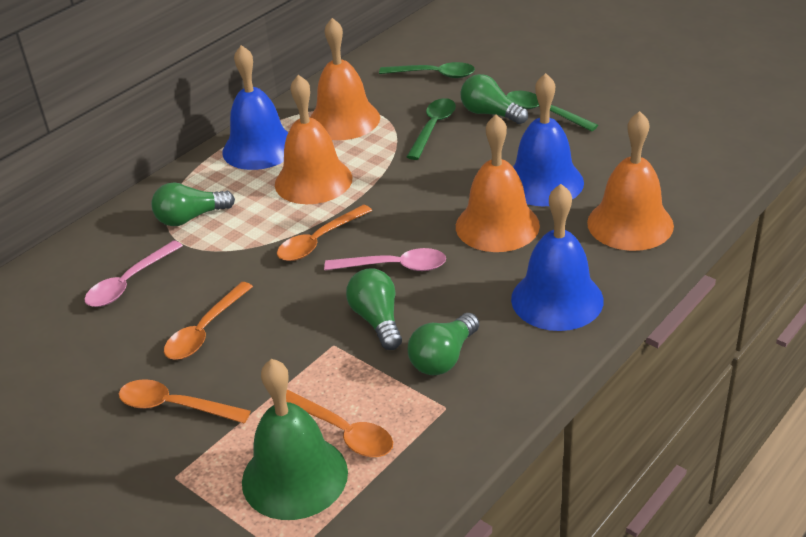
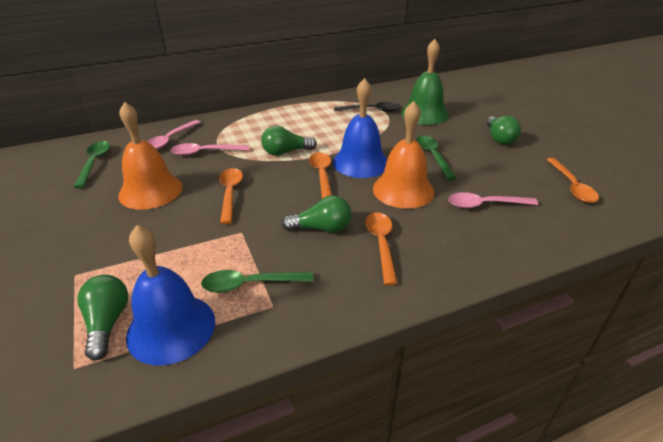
black spoon: none = 0 -> [334,102,400,112] = 1
blue bell: [222,45,288,170] [511,184,604,331] [513,73,584,206] = 3 -> [126,225,215,365] [333,78,387,178] = 2
orange bell: [275,75,352,204] [310,18,380,140] [456,115,540,252] [587,111,674,251] = 4 -> [118,102,182,210] [373,101,435,209] = 2
pink spoon: [85,240,183,307] [324,248,446,271] = 2 -> [147,120,201,150] [171,143,249,156] [448,192,538,208] = 3

